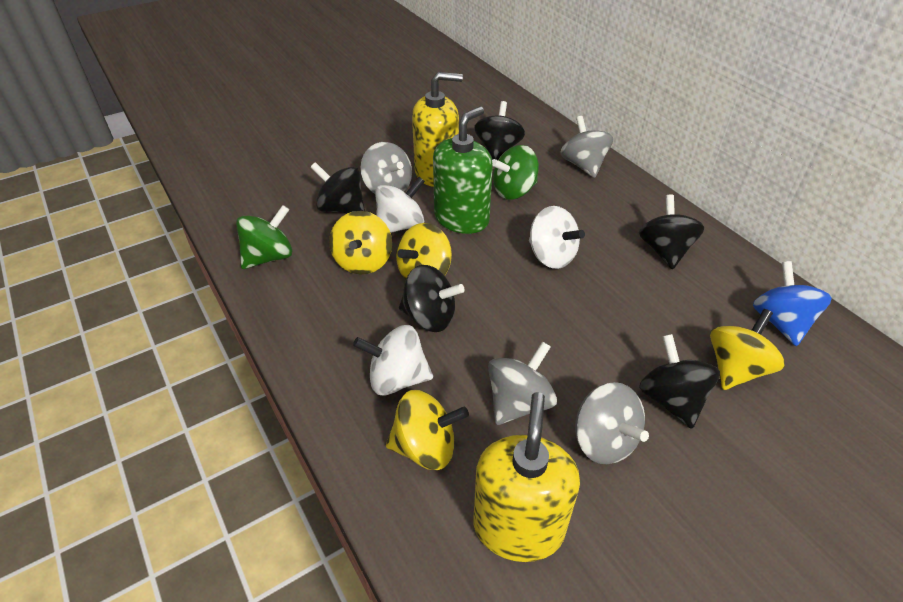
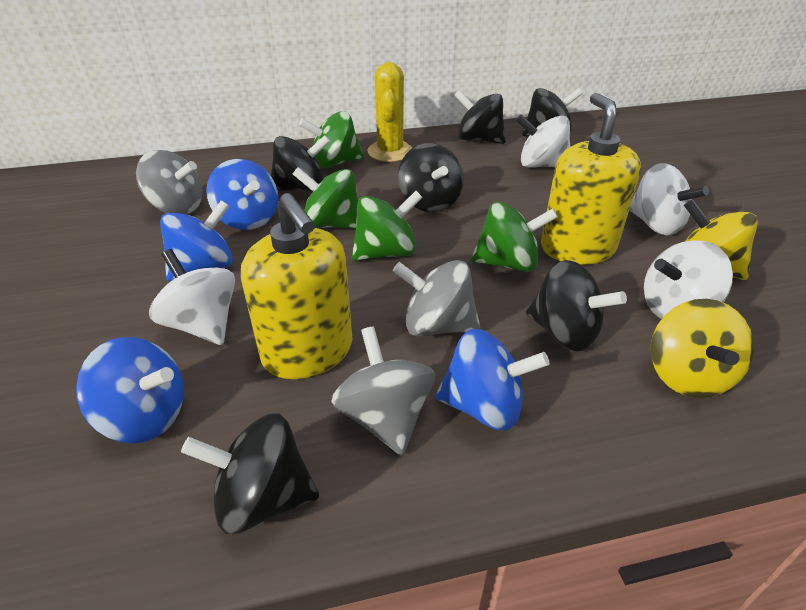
black spinning top: [310,162,365,213] [399,265,465,332] [474,101,525,160] [639,194,704,269] [639,334,720,429] = 5 -> [181,413,319,534] [271,135,331,191] [398,143,464,212] [454,90,506,144] [522,88,583,136] [526,260,627,351] = 6
blue spinning top: [753,261,832,346] = 1 -> [76,337,184,443] [160,200,233,281] [206,159,278,230] [435,329,549,431] = 4
green soap dispenser: [433,107,493,234] = 1 -> none = 0
green spinning top: [236,205,292,269] [492,145,539,200] = 2 -> [293,167,358,229] [299,111,364,168] [352,191,423,261] [471,201,558,272] = 4
grey spinning top: [360,142,412,194] [488,341,557,425] [561,116,613,178] [575,382,649,464] = 4 -> [136,150,203,214] [331,326,435,455] [392,260,480,337] = 3
white spinning top: [353,325,433,396] [375,177,425,233] [529,206,585,269] = 3 -> [149,249,235,345] [516,114,570,168] [629,163,709,235] [644,240,733,319] = 4
yellow cactus: none = 0 -> [367,62,412,162] = 1
yellow spinning top: [329,211,392,274] [386,390,469,470] [396,223,452,280] [710,309,785,390] = 4 -> [651,299,754,398] [684,199,758,280] = 2

